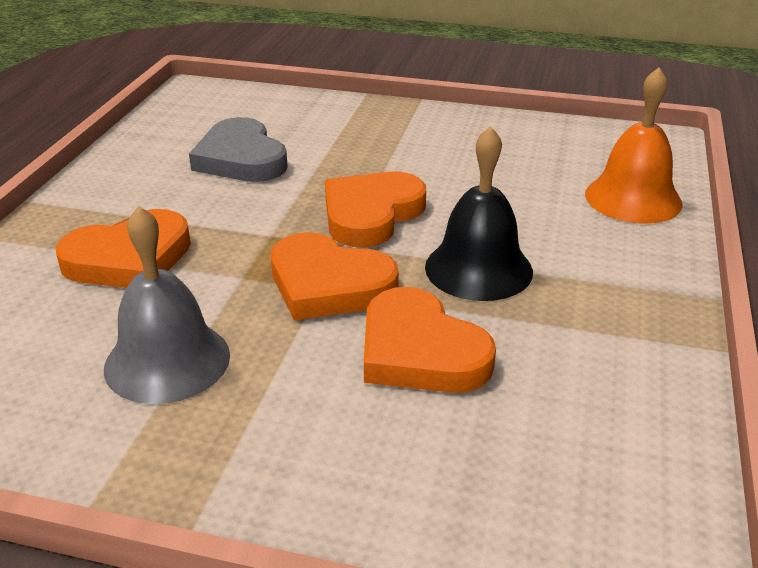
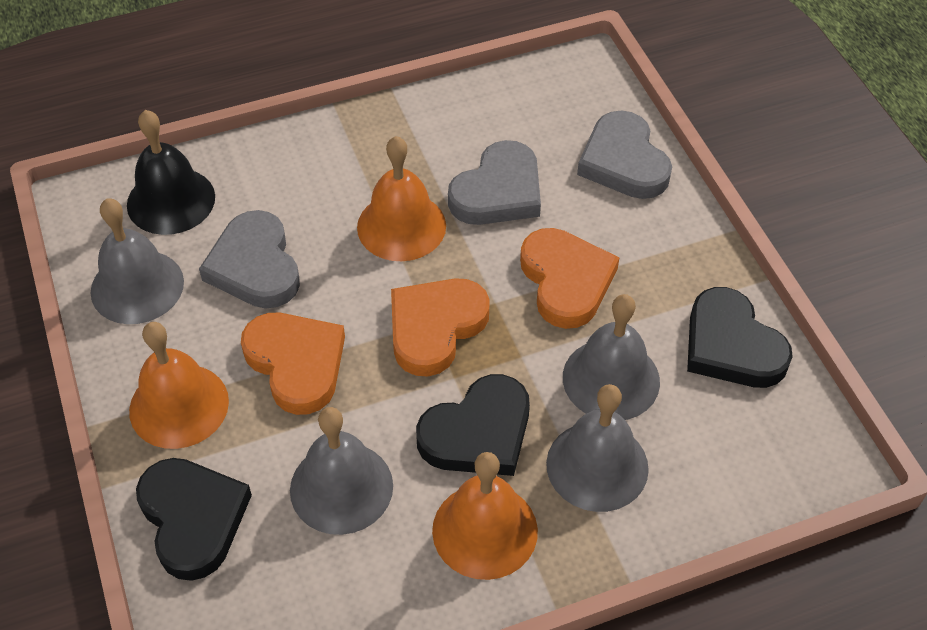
black heart: none = 0 -> [136,458,252,581] [416,374,530,476] [687,287,793,388] = 3
grey bell: [104,206,230,404] = 1 -> [91,198,184,324] [290,407,393,535] [546,384,649,512] [563,294,660,420] = 4
grey heart: [189,117,288,182] = 1 -> [199,210,300,309] [448,140,541,225] [577,111,672,199] = 3
orange bell: [585,67,683,223] = 1 -> [129,322,229,449] [357,136,446,261] [432,452,538,580] = 3
orange heart: [56,209,191,288] [271,232,399,320] [325,171,426,247] [364,287,496,393] = 4 -> [241,313,345,415] [391,278,490,377] [520,228,619,329] = 3

